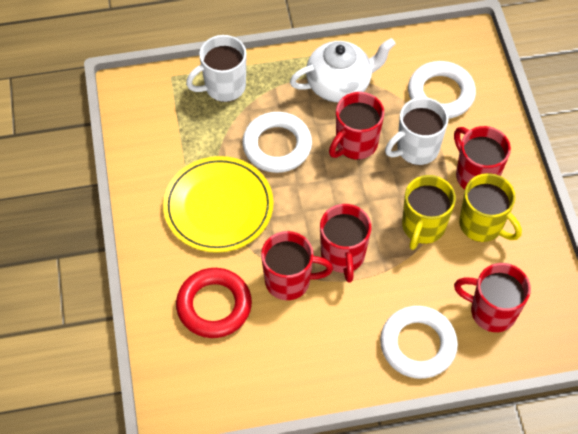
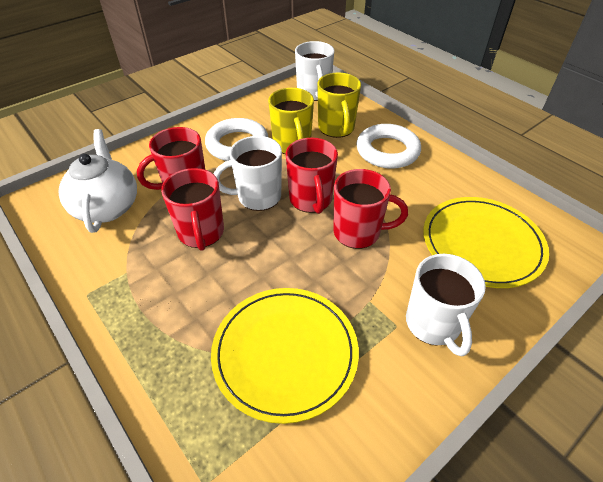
red mug: [261,231,333,300] [320,204,371,283] [329,92,384,160] [454,126,511,190] [454,263,531,332] = 5 -> [137,127,205,190] [161,168,224,251] [286,138,338,214] [333,169,408,249] = 4
red ring: [176,268,252,338] = 1 -> none = 0
white mug: [186,35,246,102] [385,97,449,165] = 2 -> [214,136,282,211] [295,41,334,101] [406,254,486,357] = 3
white ring: [242,112,312,173] [380,306,458,379] [408,61,476,119] = 3 -> [205,118,268,161] [356,124,421,169] = 2
yellow plate: [163,156,273,253] = 1 -> [211,288,359,424] [423,197,549,288] = 2

